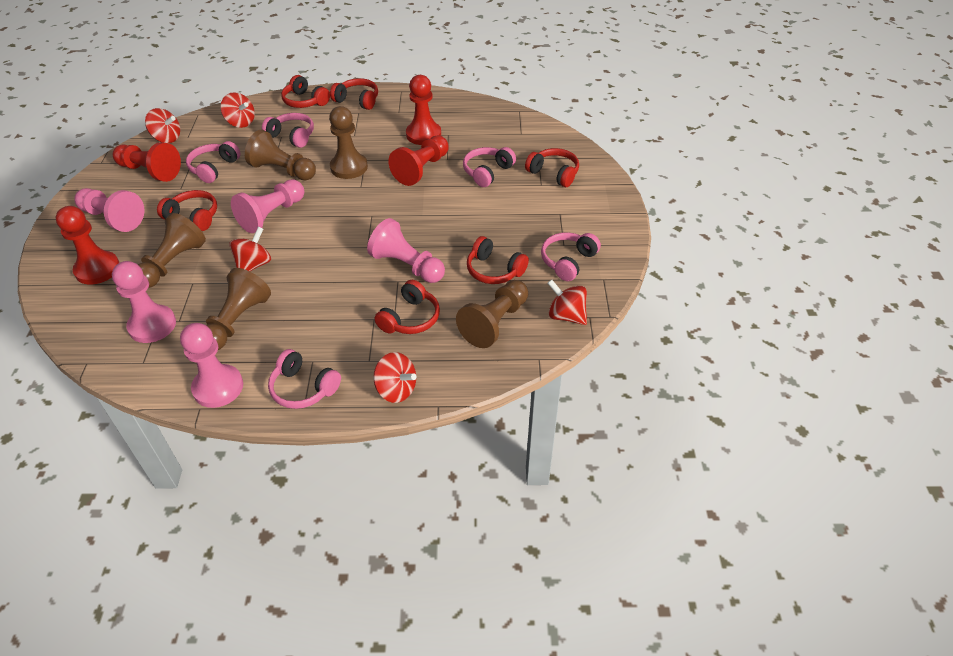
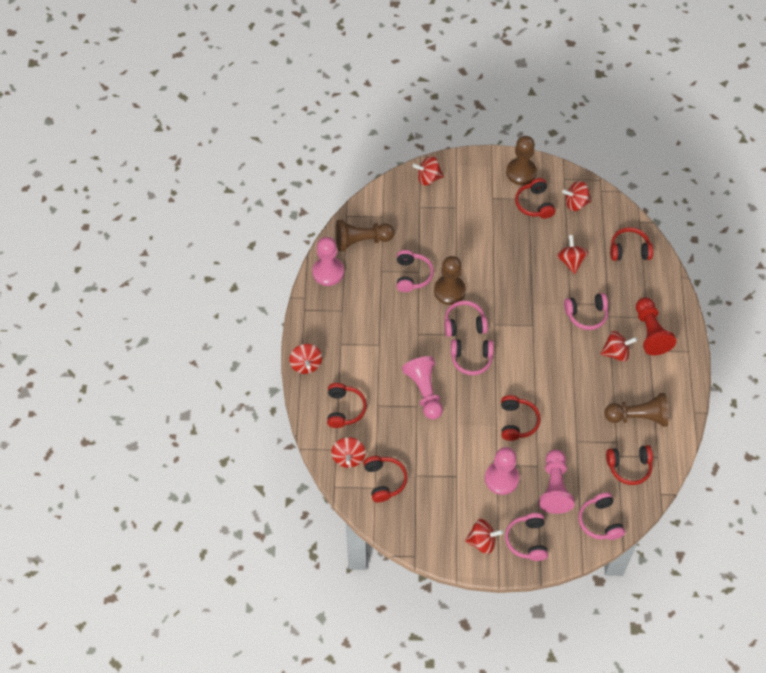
brown pawn: [138,213,206,288] [206,268,271,350] [245,130,316,180] [329,106,368,179] [456,280,528,348] = 5 -> [335,220,394,251] [434,256,466,305] [506,136,537,185] [604,393,668,427] = 4
pink headphones: [186,141,240,183] [262,113,314,148] [268,349,341,409] [463,147,516,187] [541,232,601,281] = 5 -> [397,250,434,292] [444,301,488,337] [451,339,494,375] [505,513,548,561] [564,293,608,330] [578,492,625,540] = 6
pink pawn: [74,188,144,232] [112,261,176,343] [180,323,243,408] [231,179,304,233] [367,218,445,283] = 5 -> [312,237,344,286] [402,356,443,420] [485,447,519,495] [539,450,575,514] = 4
red pawn: [55,206,119,285] [113,142,181,182] [389,135,449,186] [406,75,441,145] = 4 -> [636,297,677,356] = 1
red spinning top: [145,108,180,143] [221,92,255,128] [229,227,271,271] [373,352,416,403] [547,280,587,325] = 5 -> [289,344,322,374] [331,437,366,468] [413,156,444,186] [465,519,503,554] [557,235,588,274] [562,181,592,211] [600,331,637,362] = 7

